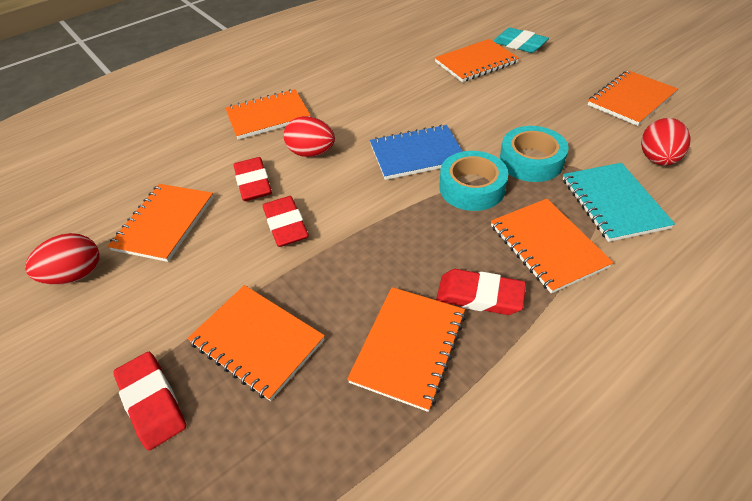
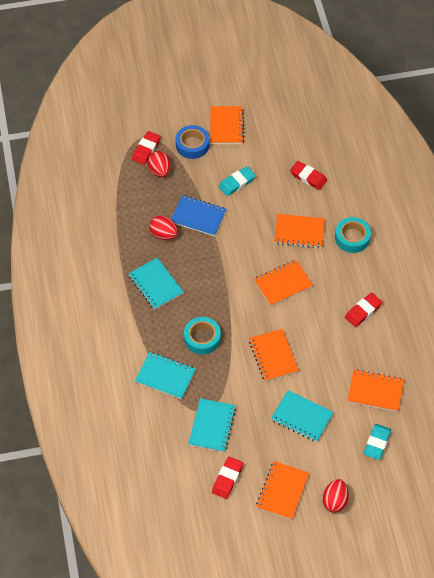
blue tape: none = 0 -> [176,125,209,159] = 1
orange notebook: [107,184,214,262] [187,285,325,401] [225,89,311,140] [347,287,466,412] [435,39,519,82] [491,199,614,294] [588,70,678,126] = 7 -> [210,106,244,144] [249,329,299,382] [254,260,313,306] [256,461,309,520] [274,214,325,248] [347,369,404,412] = 6
turquoise eraser: [494,28,549,53] = 1 -> [219,166,256,196] [364,424,391,460] = 2
turquoise notebook: [563,163,675,242] = 1 -> [128,258,183,310] [135,352,196,399] [188,398,236,452] [271,390,334,442] = 4

